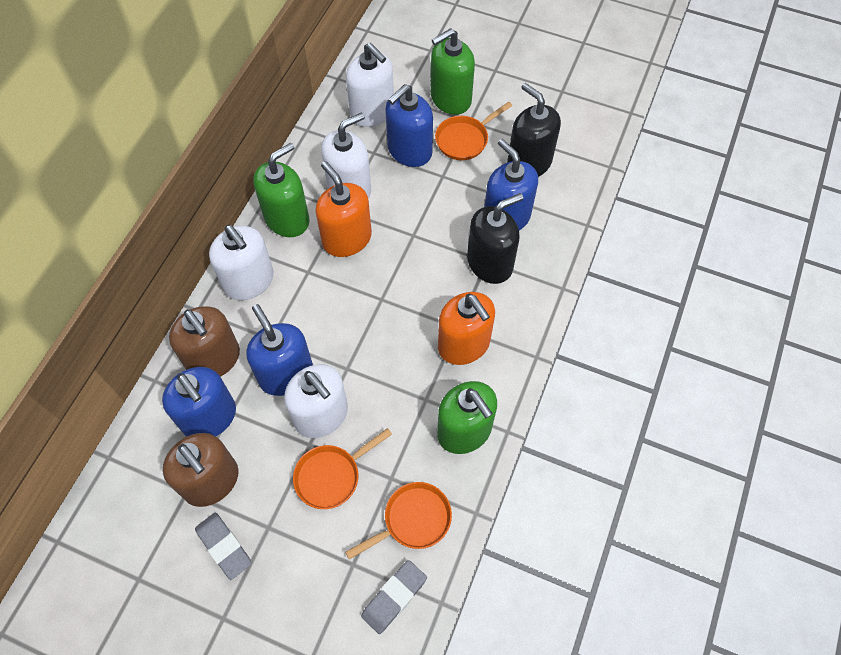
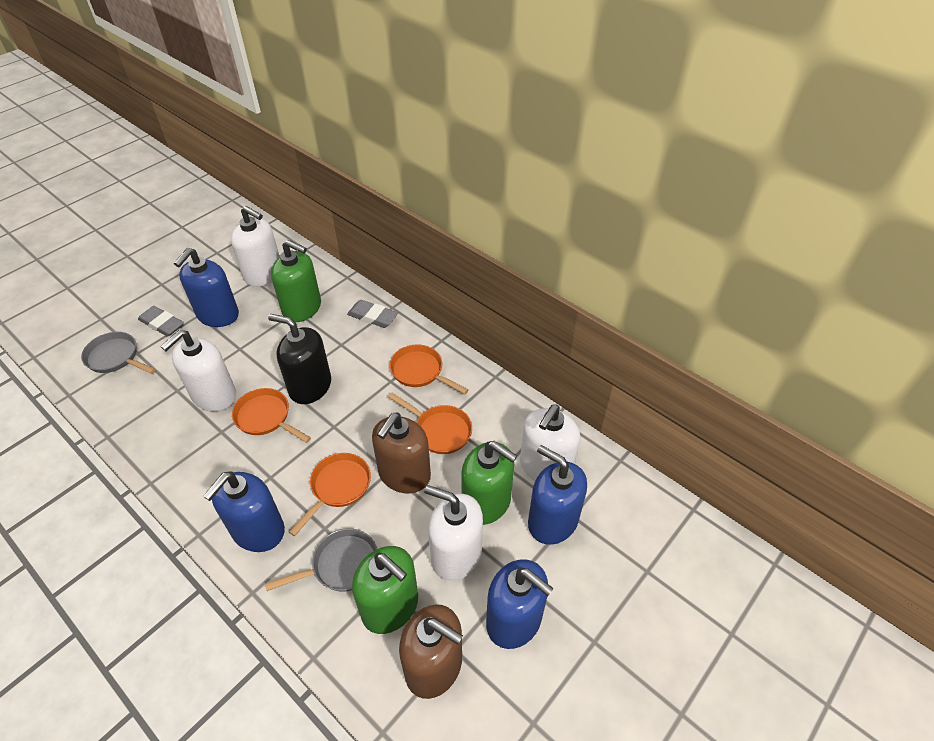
black soap dispenser: [467,193,523,284] [507,83,561,177] = 2 -> [268,314,331,404] = 1
grey pan: none = 0 -> [81,332,156,374] [265,528,377,592] = 2
orange pan: [293,428,392,509] [345,482,452,560] [435,102,512,160] = 3 -> [232,388,311,443] [289,453,371,536] [388,393,472,454] [390,344,469,394] = 4
orange soap dispenser: [315,161,372,257] [438,292,495,365] = 2 -> none = 0

